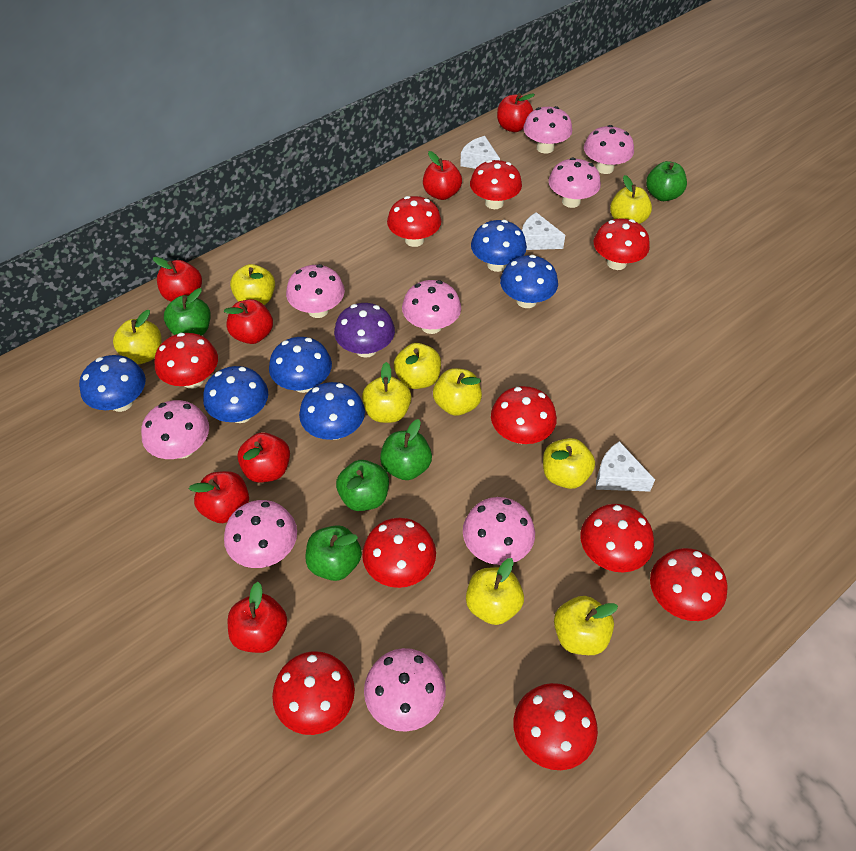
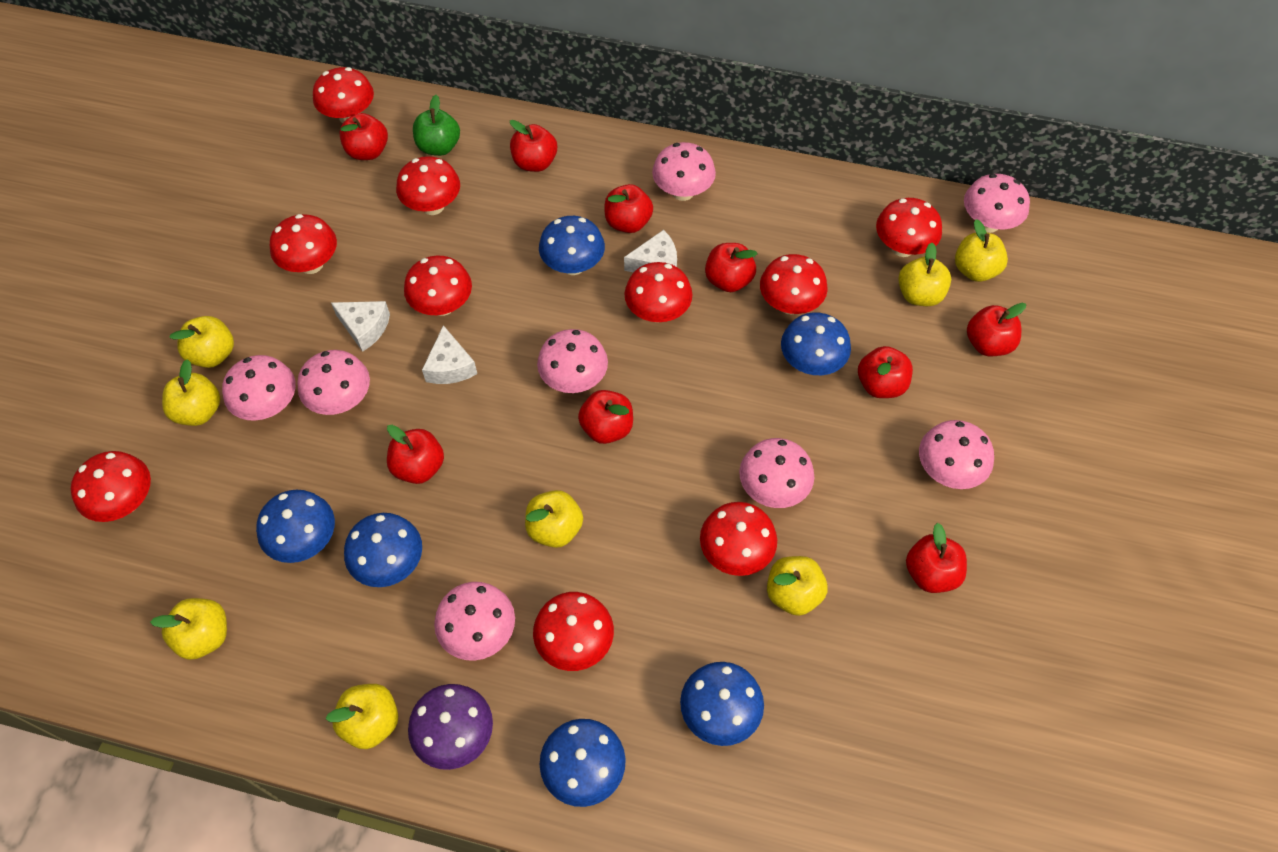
green apple: [164,288,210,336] [306,525,362,581] [336,460,389,511] [380,419,432,480] [646,161,687,201] = 5 -> [413,95,460,156] = 1
pink mushroom: [141,400,209,459] [224,500,297,568] [286,264,345,318] [364,648,446,732] [402,280,461,334] [463,497,535,565] [523,106,572,154] [548,157,601,208] [584,125,634,174] = 9 -> [222,355,296,421] [297,350,370,415] [434,582,515,660] [537,329,608,393] [652,142,716,201] [739,438,814,508] [919,420,994,489] [964,174,1030,233] = 8
red apple: [153,257,202,302] [189,471,249,523] [224,299,273,344] [228,582,287,653] [237,432,290,482] [423,151,462,200] [497,93,535,132] = 7 -> [339,113,388,160] [387,425,444,484] [510,120,557,172] [578,390,633,444] [604,184,653,233] [705,243,758,292] [858,346,913,398] [906,523,967,593] [967,303,1026,356] = 9
yellow apple: [113,310,162,364] [230,264,275,305] [362,362,411,423] [394,343,441,389] [433,368,482,416] [466,558,524,625] [543,438,595,489] [554,596,618,655] [610,175,652,224] = 9 -> [150,598,227,660] [162,359,220,426] [169,316,234,368] [326,684,398,749] [525,490,583,548] [767,556,827,616] [898,243,951,306] [955,219,1008,282] = 8

